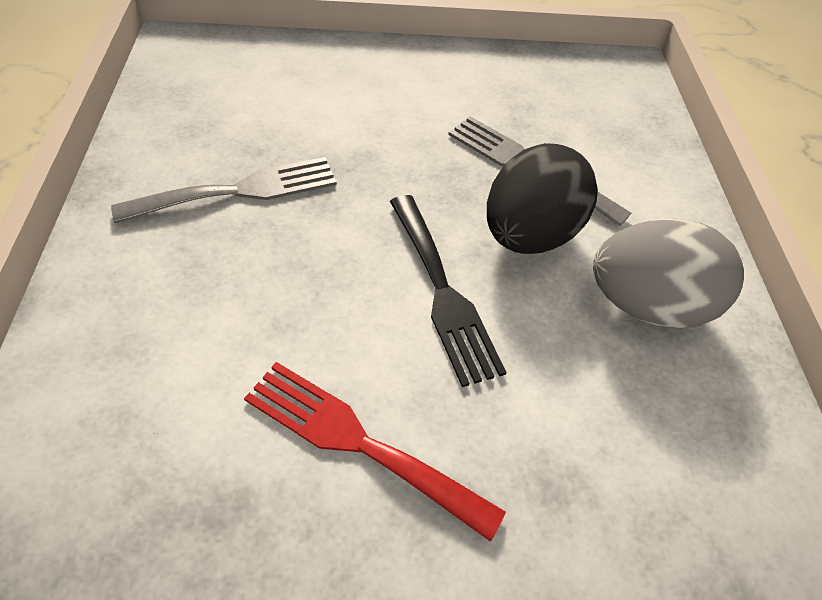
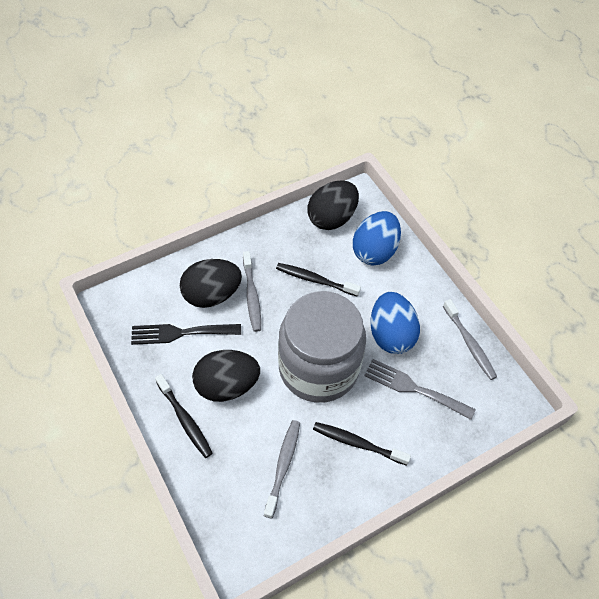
black egg: [487,143,598,254] = 1 -> [180,259,242,308] [192,350,260,402] [307,181,359,230] = 3
black toothbrush: none = 0 -> [155,374,213,458] [276,263,361,297] [313,422,411,466] = 3
blue egg: none = 0 -> [353,211,401,265] [371,292,420,354] = 2
grey egg: [593,218,744,328] = 1 -> none = 0
grey fork: [111,157,337,223] [448,116,631,226] = 2 -> [364,359,476,420] = 1
grey jar: none = 0 -> [278,291,366,403] = 1
grey toothbrush: none = 0 -> [243,251,261,332] [264,420,300,519] [443,299,497,380] = 3
red fork: [244,362,506,542] = 1 -> none = 0

